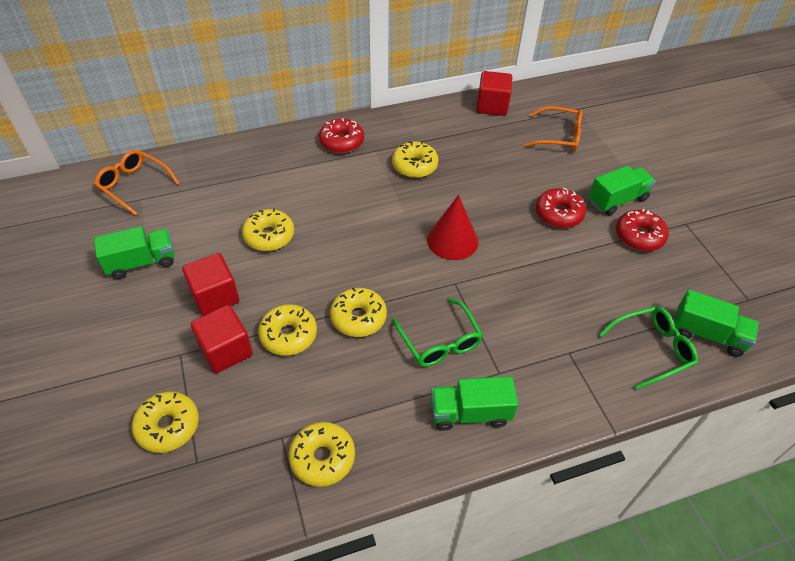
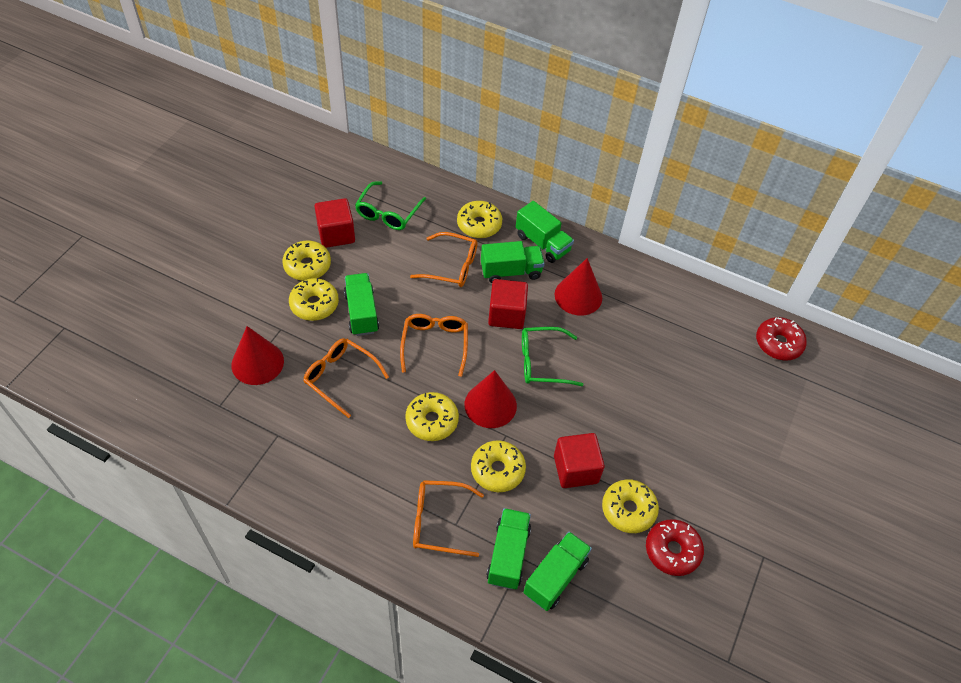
green truck: [94,226,175,279] [431,376,518,431] [589,166,656,216] [674,290,758,357] = 4 -> [344,273,379,336] [481,241,545,283] [486,508,531,590] [516,201,574,263] [523,532,592,611] = 5
orange glasses: [94,150,180,216] [524,106,582,151] = 2 -> [303,338,389,418] [400,314,468,377] [410,232,478,287] [413,480,484,557] = 4
red cone: [427,195,478,260] = 1 -> [231,326,284,385] [464,370,517,428] [555,258,602,316] = 3
red donut: [319,118,364,153] [536,188,586,228] [616,208,669,251] = 3 -> [646,519,704,576] [756,317,807,361] = 2

